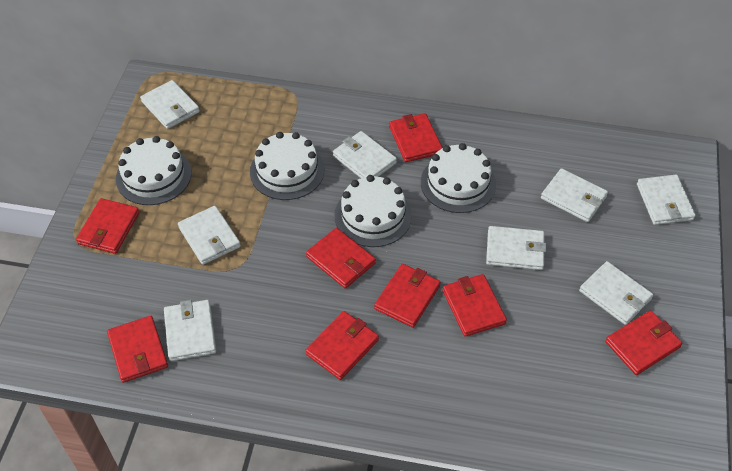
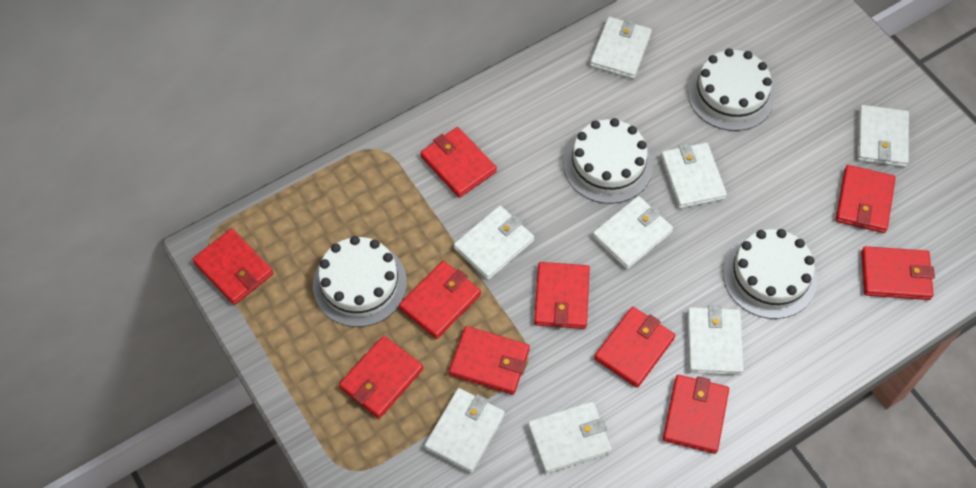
red wallet: [76,198,139,254] [107,316,168,383] [305,311,379,380] [306,228,376,288] [374,264,441,328] [389,113,443,162] [443,274,507,337] [605,310,682,375] = 8 -> [192,229,273,305] [339,336,423,418] [399,261,481,339] [420,127,497,198] [449,326,530,395] [534,262,590,329] [594,307,675,388] [663,375,729,454] [836,165,896,233] [861,246,935,300] = 10

